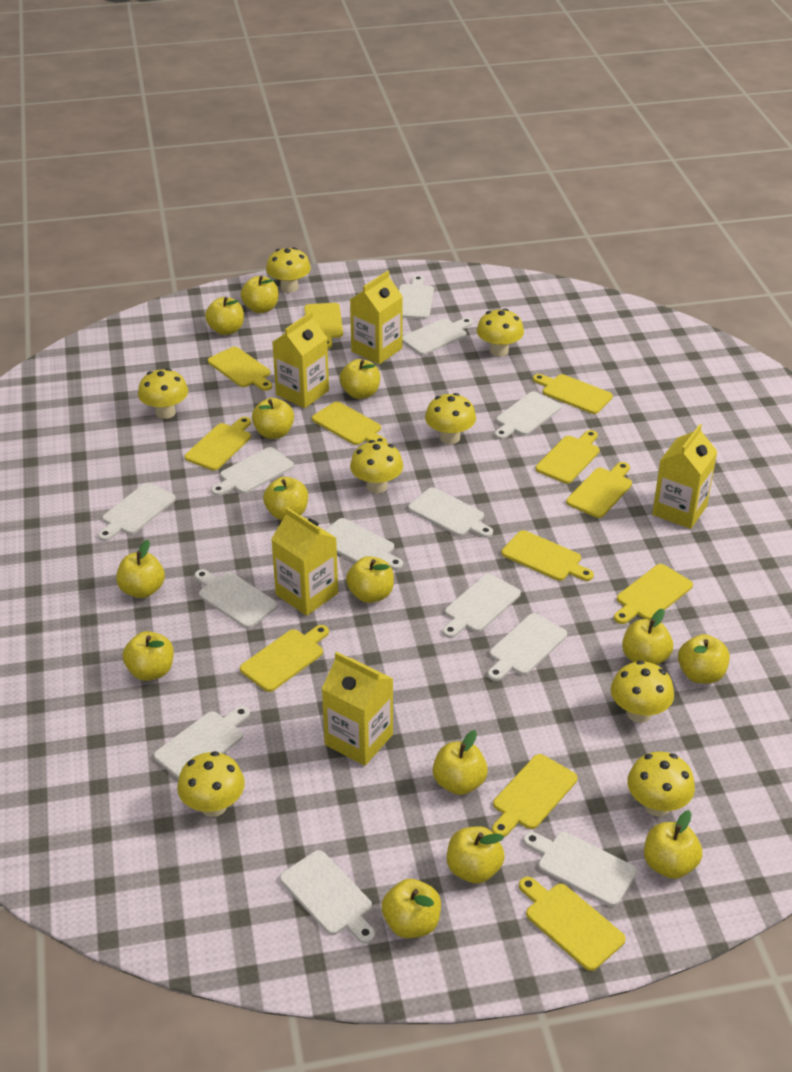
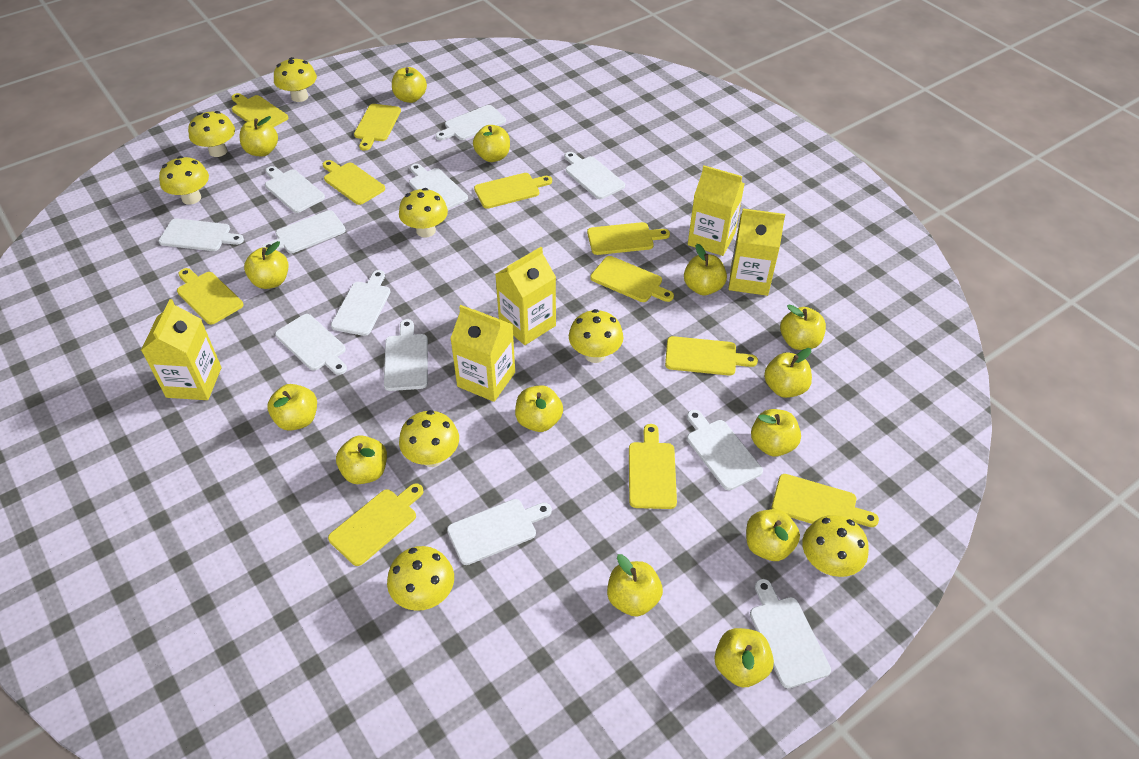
white cutting board: [98,483,176,541] [154,706,250,779] [195,569,278,628] [211,447,294,496] [280,850,375,944] [325,518,403,570] [399,275,434,319] [402,318,473,355] [408,487,493,538] [442,574,521,638] [488,613,567,681] [494,391,561,439] [523,832,637,907] = 13 -> [159,218,244,251] [262,210,346,253] [265,166,325,213] [275,314,347,375] [331,270,390,336] [384,319,428,391] [409,164,468,209] [436,105,506,140] [447,499,552,565] [565,152,625,199] [687,410,763,490] [750,579,831,688] = 12
yellow cutting board: [184,417,251,471] [208,347,272,391] [240,625,329,692] [304,303,343,349] [312,402,387,445] [492,754,578,837] [501,530,594,581] [519,877,626,971] [533,374,613,414] [535,430,600,484] [566,462,632,518] [614,564,693,624] = 12 -> [177,268,244,324] [231,93,288,127] [323,160,385,205] [328,483,424,566] [354,104,401,151] [474,173,552,209] [587,222,670,255] [590,256,674,302] [629,424,677,509] [665,336,758,376] [772,474,879,527] = 11

